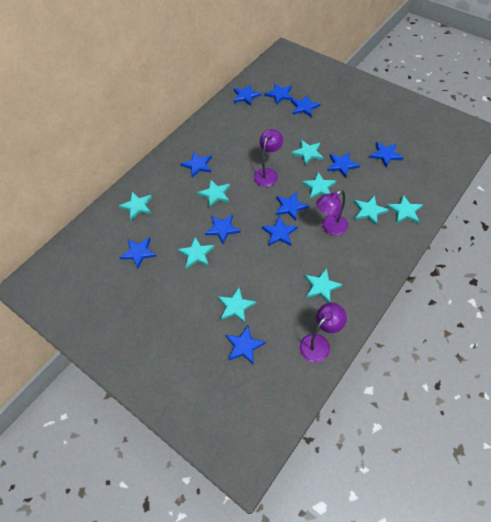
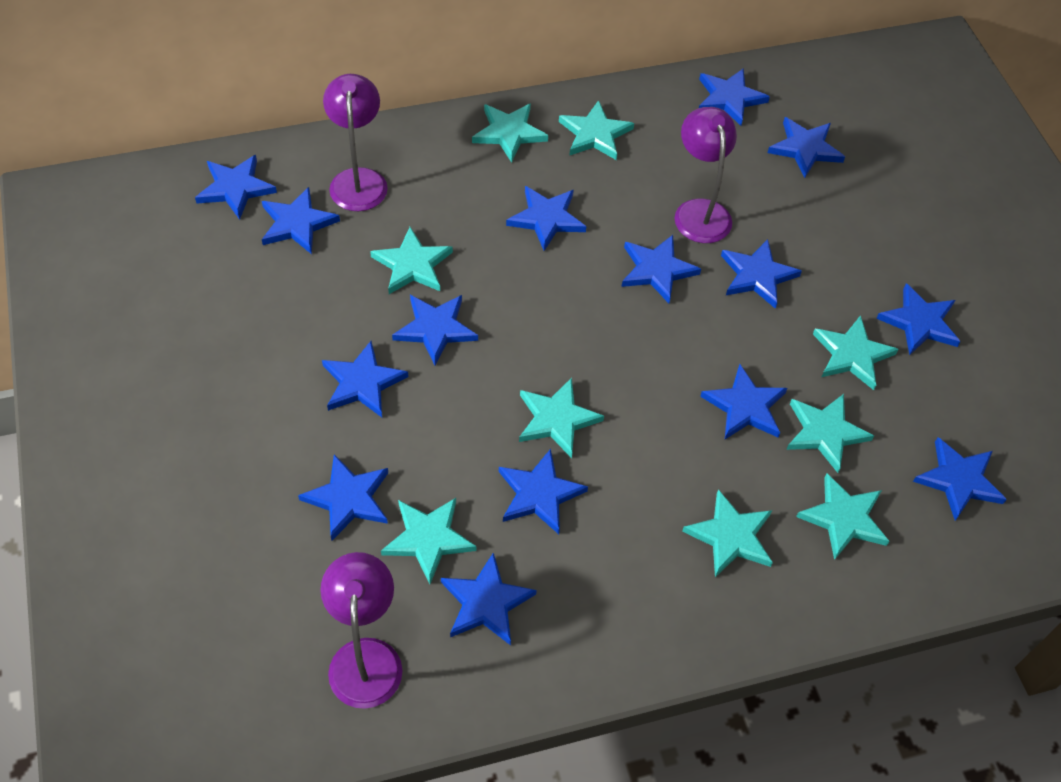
blue star: [119,237,157,269] [181,152,212,178] [205,214,241,244] [226,326,266,365] [234,84,261,106] [262,216,298,246] [265,83,293,105] [276,192,309,221] [291,95,320,117] [327,152,360,178] [369,142,403,167] = 11 -> [195,155,277,220] [262,187,340,254] [298,454,388,541] [322,341,408,417] [392,295,478,366] [441,552,537,645] [499,449,588,534] [506,186,586,251] [622,235,701,303] [699,68,770,126] [700,364,788,439] [721,239,802,309] [768,117,845,178] [876,283,961,355] [913,437,1007,520] = 15

